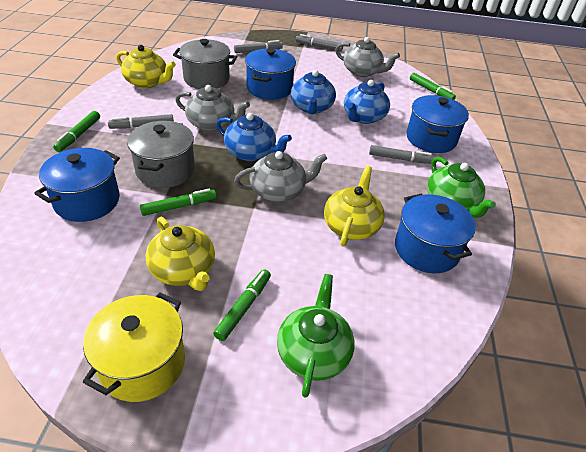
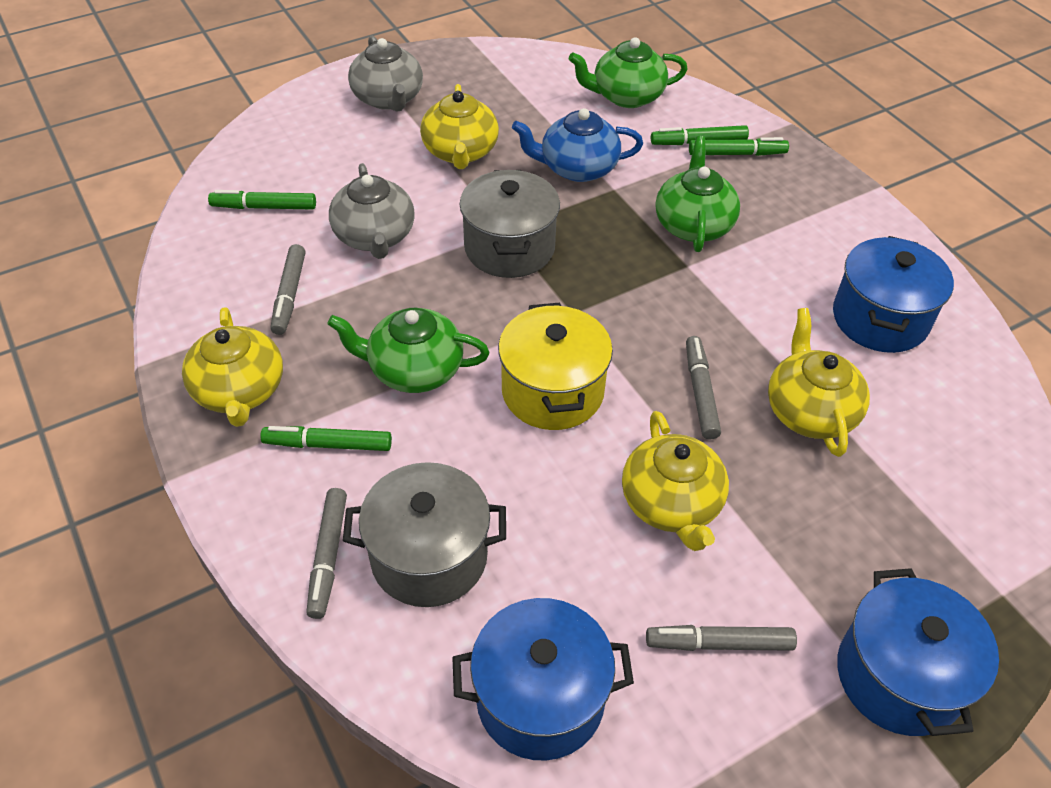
blue pot: [34,148,120,222] [245,48,296,100] [395,194,476,273] [407,95,469,153] = 4 -> [452,598,634,760] [833,236,954,353] [837,568,999,736] = 3
blue teapot: [216,113,292,161] [291,70,336,114] [344,80,390,124] = 3 -> [512,108,643,182] = 1
green teapot: [277,274,354,398] [427,157,496,218] = 2 -> [327,308,489,393] [568,37,688,108] [656,136,740,252] = 3
grey teapot: [175,85,250,131] [234,151,327,202] [335,37,400,77] = 3 -> [329,163,415,259] [348,36,423,112] = 2
yellow teapot: [116,45,176,88] [145,217,215,291] [324,166,385,247] = 3 -> [182,307,283,427] [420,84,499,169] [622,411,729,551] [768,308,870,457] = 4

